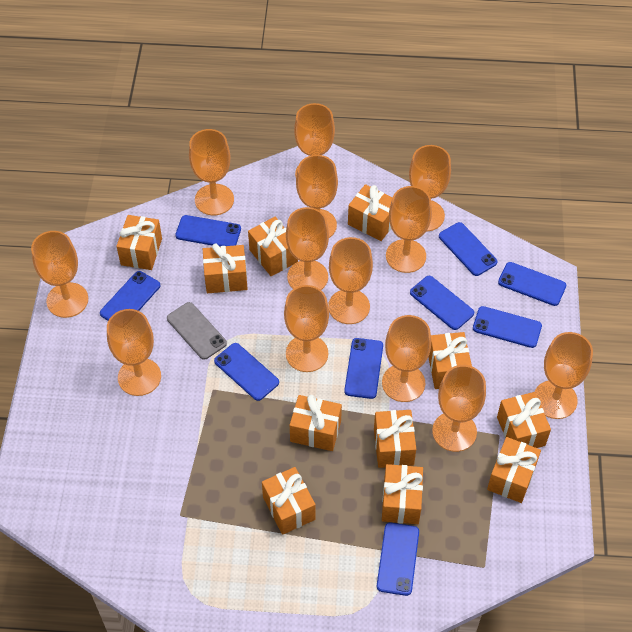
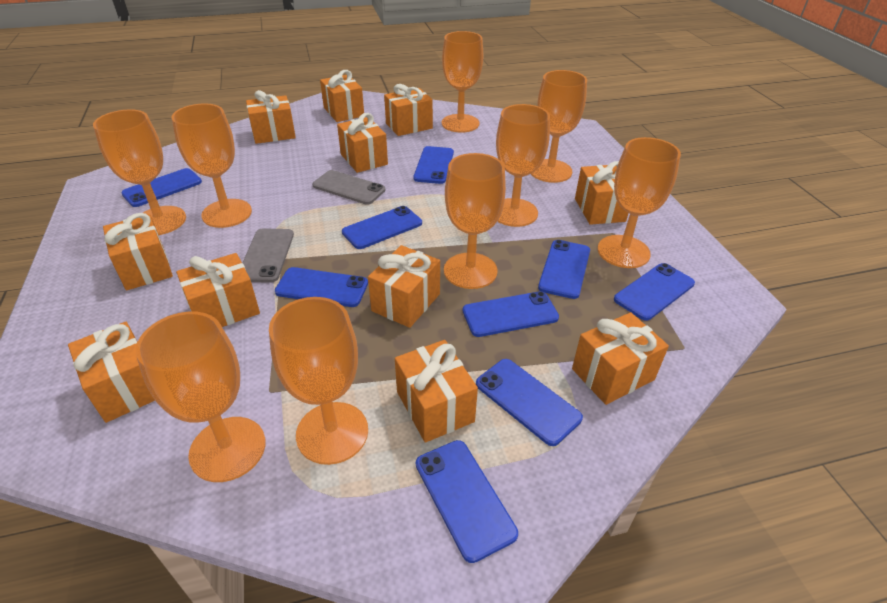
grey phone: [167,302,227,360] = 1 -> [243,228,294,283] [312,170,386,205] = 2
orange goblet: [31,231,88,318] [107,309,161,396] [189,129,234,215] [284,285,329,372] [286,207,329,290] [294,103,335,176] [296,155,338,238] [328,237,373,324] [382,315,431,402] [386,186,432,273] [409,145,451,231] [432,365,486,452] [535,332,593,419] = 13 -> [93,109,186,235] [135,312,266,482] [171,103,252,228] [269,297,368,465] [442,31,483,133] [444,153,506,289] [496,104,550,227] [531,70,587,183] [597,137,681,268] = 9

